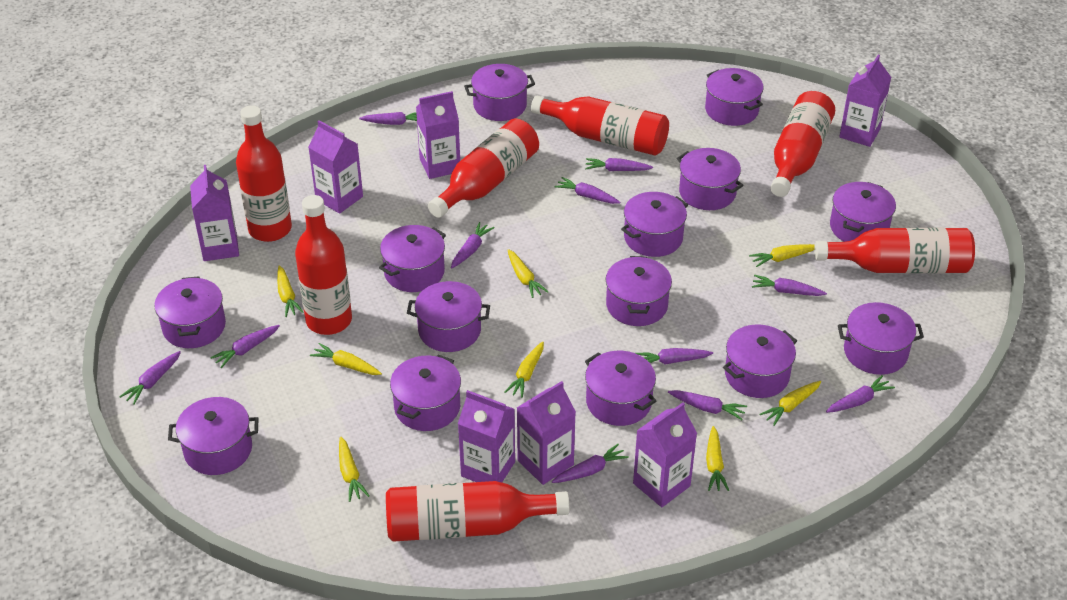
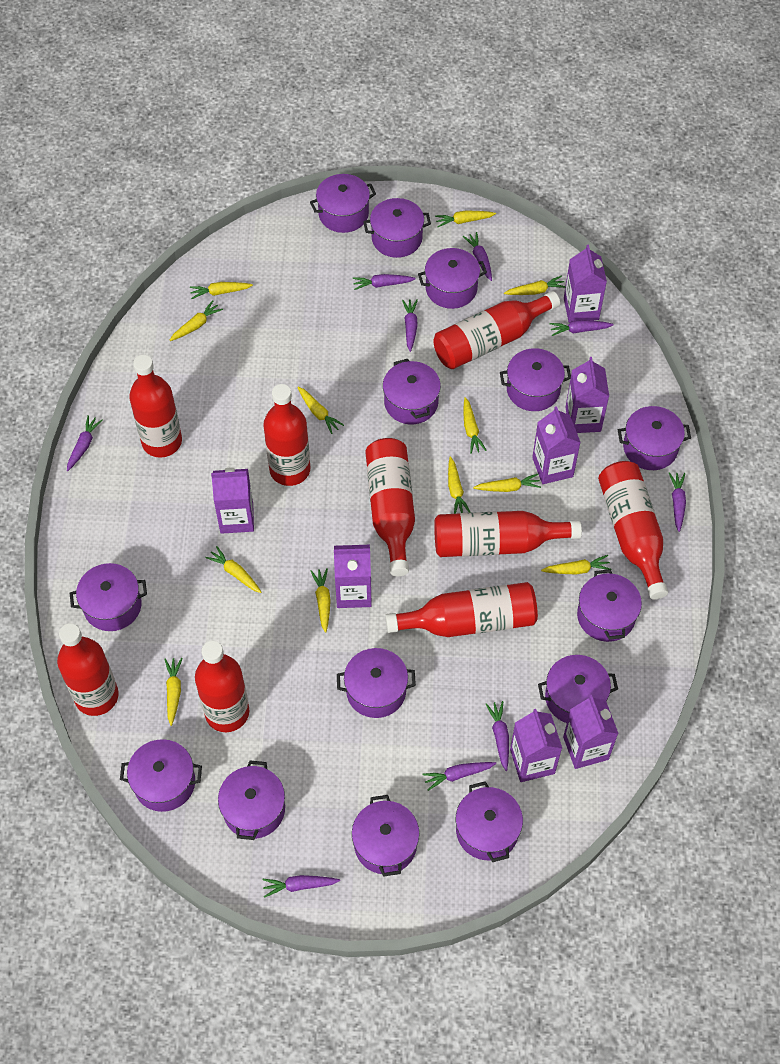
purple carrot: [119,351,181,405] [210,325,280,368] [359,112,417,125] [451,222,495,268] [552,444,629,483] [555,177,620,204] [585,158,653,171] [636,348,713,365] [668,390,747,420] [752,275,827,296] [826,375,895,413] = 11 -> [67,415,103,471] [262,875,340,898] [353,274,415,290] [402,299,418,352] [423,762,496,791] [463,232,492,281] [486,701,509,771] [549,320,613,336] [669,472,686,532] = 9
red bottle: [236,105,292,242] [295,195,352,335] [386,481,569,542] [428,119,539,218] [531,96,669,156] [770,91,835,197] [814,228,975,273] = 7 -> [57,623,119,716] [129,355,182,458] [195,641,249,732] [263,384,310,486] [365,438,415,576] [385,582,538,637] [433,291,560,369] [434,511,582,557] [598,461,668,600] = 9
yellow carrot: [277,265,304,317] [310,343,382,375] [339,437,369,502] [504,341,544,398] [508,249,548,298] [706,426,729,491] [749,244,815,267] [760,381,821,426] = 8 -> [165,658,183,726] [169,301,223,341] [190,282,253,299] [205,546,261,593] [297,387,344,434] [311,568,331,633] [435,211,496,227] [448,456,471,514] [463,397,487,454] [473,474,541,492] [504,275,565,295] [541,555,610,574] = 12

